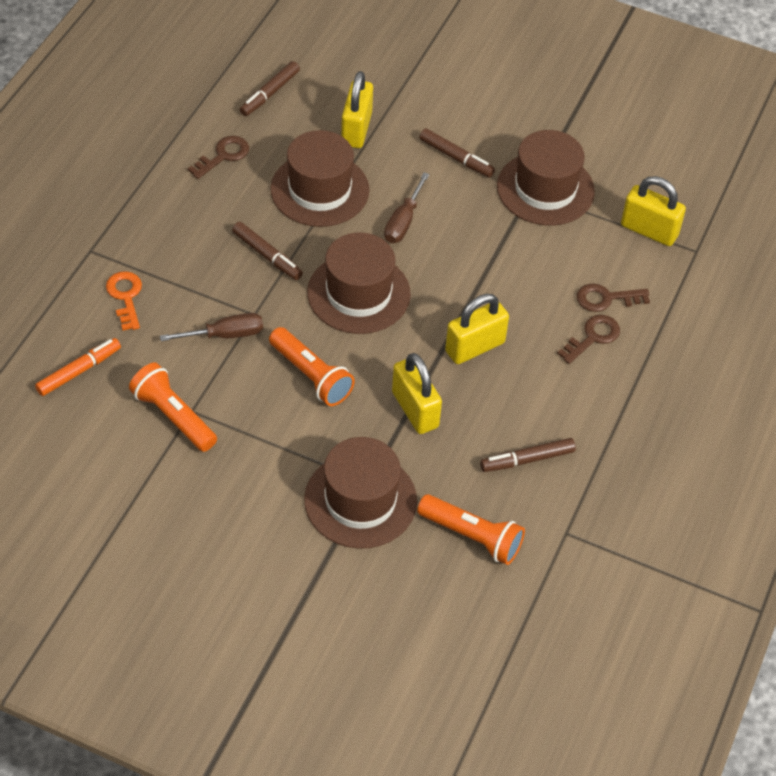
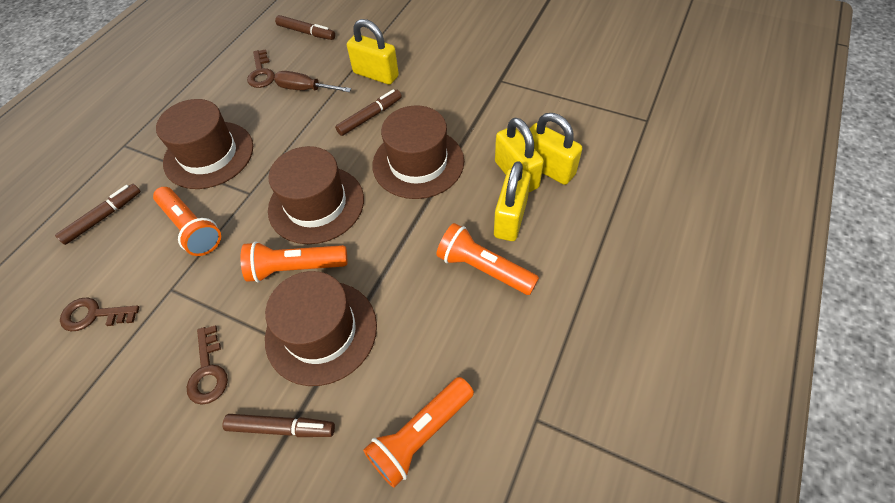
brown screwdriver: [160,313,263,341] [384,172,430,243] = 2 -> [274,71,351,92] = 1
orange flashlight: [129,363,217,452] [269,327,355,406] [417,494,525,565] = 3 -> [153,187,221,256] [240,241,347,282] [363,377,474,488] [437,223,539,295] = 4
orange key: [106,271,142,330] = 1 -> none = 0
orange marker: [35,338,121,396] = 1 -> none = 0

